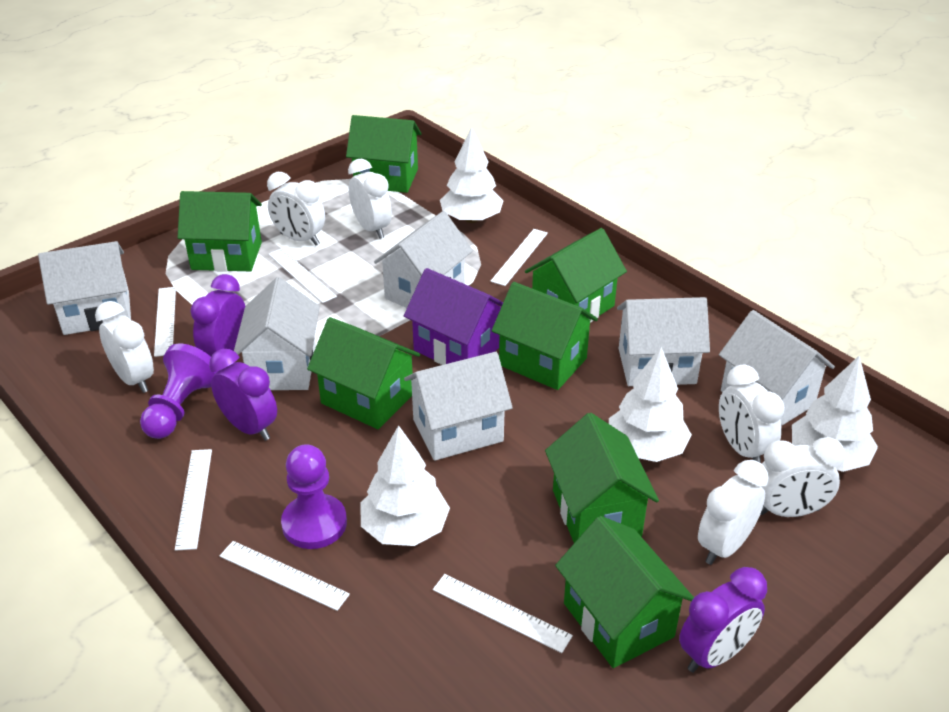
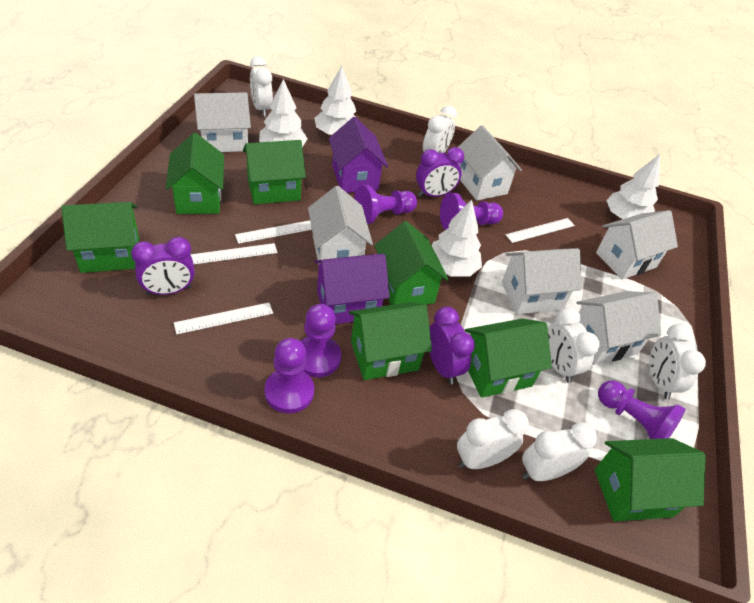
purple house: [404,268,503,365] = 1 -> [314,254,390,324] [328,117,388,193] = 2
purple pawn: [140,343,220,439] [281,444,347,549] = 2 -> [264,338,314,413] [301,304,341,377] [354,185,417,224] [440,193,503,230] [598,380,686,439] = 5
white ruler: [154,287,176,357] [175,449,212,551] [220,541,350,611] [268,248,337,303] [433,574,573,653] [490,229,548,286] = 6 -> [174,303,273,334] [190,243,278,264] [235,220,312,244] [506,218,575,243] = 4

